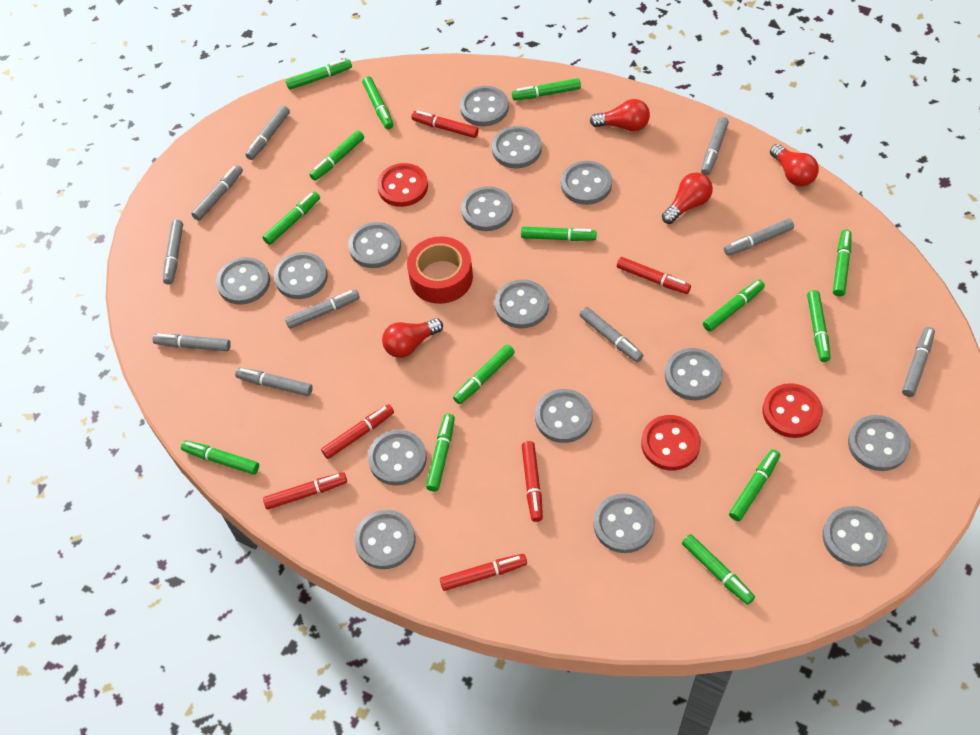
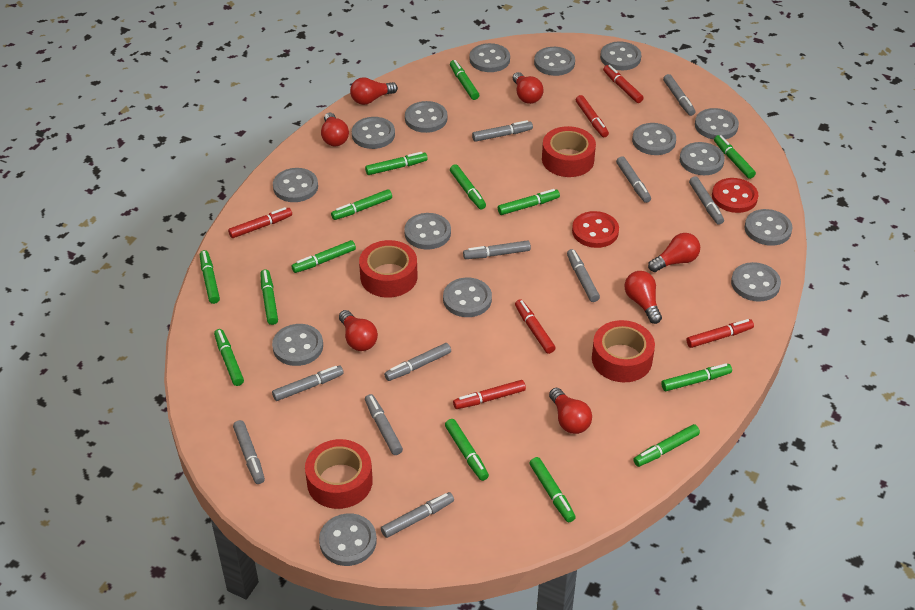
grey marker: [153,334,231,351] [163,220,183,285] [191,165,243,221] [235,368,313,396] [245,105,290,160] [285,290,360,329] [580,307,643,362] [701,117,729,175] [724,218,794,256] [902,327,935,397] = 10 -> [233,420,265,484] [272,366,344,401] [365,394,403,455] [381,492,454,538] [384,343,451,381] [463,240,531,259] [472,120,533,142] [567,249,600,302] [616,156,651,203] [663,74,695,116] [689,176,724,225] = 11
red button: [377,163,428,207] [641,415,701,470] [762,383,823,438] = 3 -> [572,211,619,248] [712,178,759,213] = 2
red light bulb: [382,318,443,358] [590,99,650,131] [662,172,713,224] [770,144,819,187] = 4 -> [321,113,349,146] [339,310,378,351] [350,77,398,105] [513,72,544,104] [549,388,592,434] [624,271,662,324] [648,233,700,272] = 7
red tape: [407,236,473,304] = 1 -> [305,439,373,509] [359,240,417,298] [542,126,596,177] [592,320,655,382] = 4

